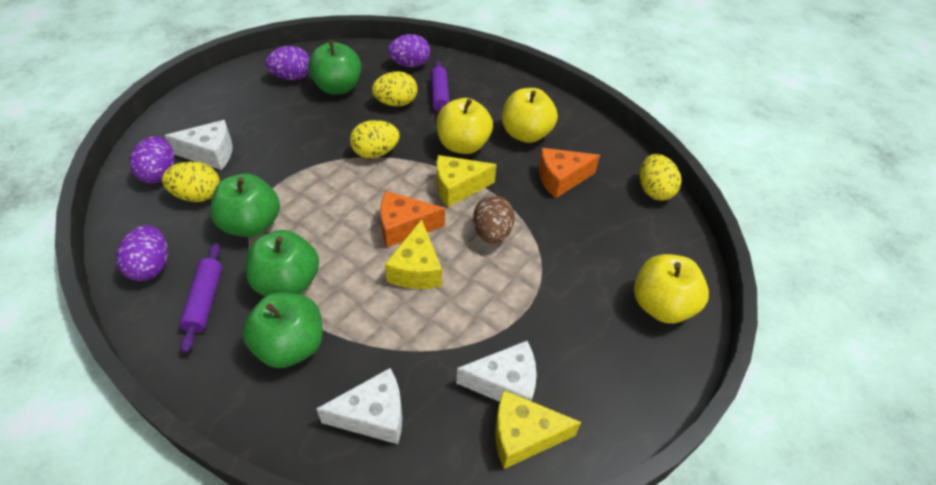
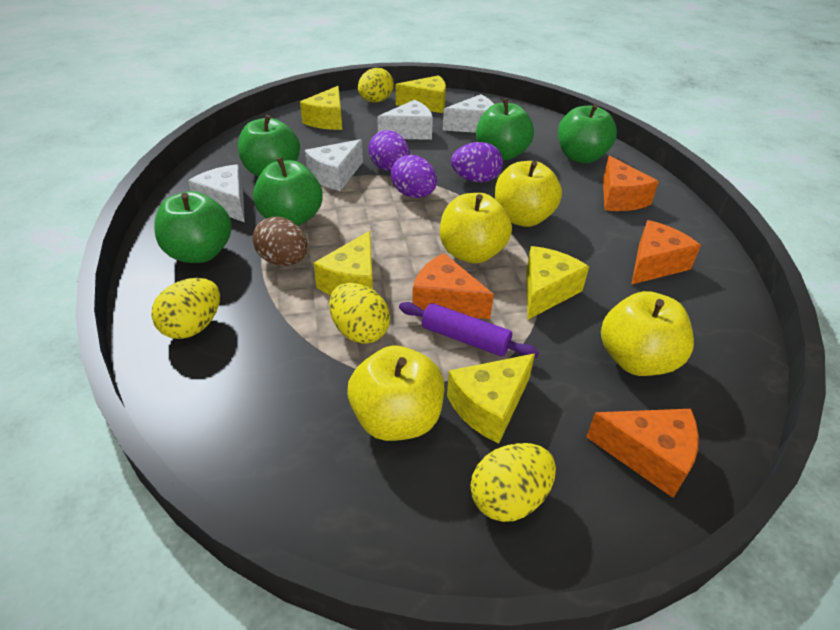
green apple: [210,173,280,237] [242,292,323,368] [246,230,319,296] [308,40,361,95] = 4 -> [154,191,232,263] [238,115,300,177] [253,157,323,226] [476,99,534,161] [558,104,617,163] = 5
orange cheese: [380,191,445,248] [539,148,600,198] = 2 -> [412,253,494,319] [586,409,699,498] [603,156,659,211] [631,220,701,285] = 4
purple egg: [116,225,168,281] [129,136,175,184] [265,46,310,80] [388,34,430,67] = 4 -> [369,130,410,171] [391,155,437,198] [451,142,503,182] = 3
purple rolling pin: [179,243,222,353] [431,61,450,114] = 2 -> [399,302,539,358] = 1
white cheese: [164,120,233,170] [316,368,402,444] [457,341,537,402] = 3 -> [188,164,245,222] [305,139,363,191] [377,100,433,140] [443,94,494,133] = 4
yellow apple: [436,98,493,154] [502,88,558,143] [634,254,709,323] = 3 -> [347,346,444,441] [440,193,512,264] [495,161,562,227] [601,291,694,376] = 4
yellow cheese: [385,219,442,289] [437,155,497,207] [495,390,581,469] = 3 -> [300,86,342,130] [313,231,373,295] [396,75,446,113] [447,353,535,443] [526,246,589,319] = 5

